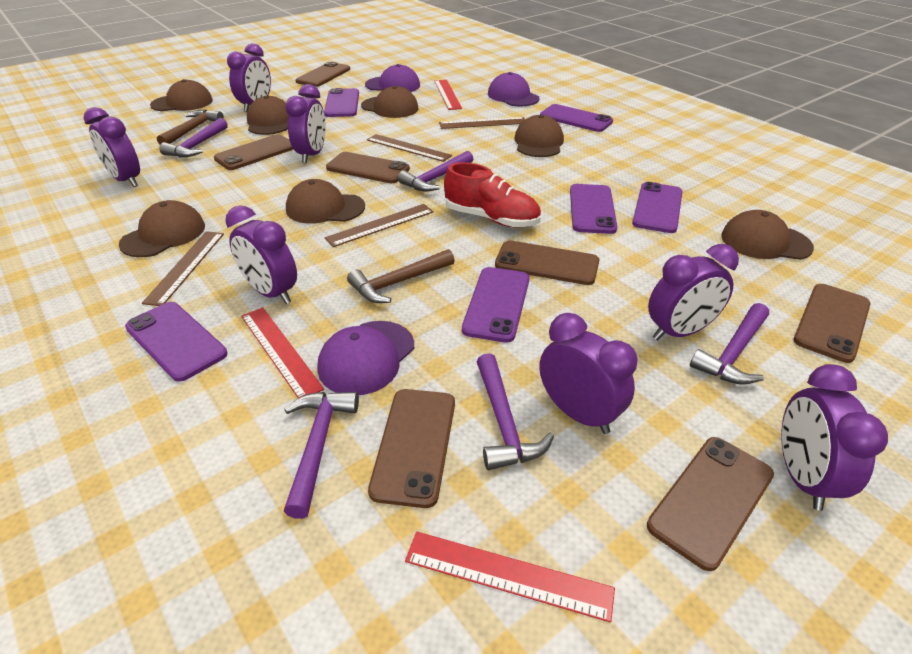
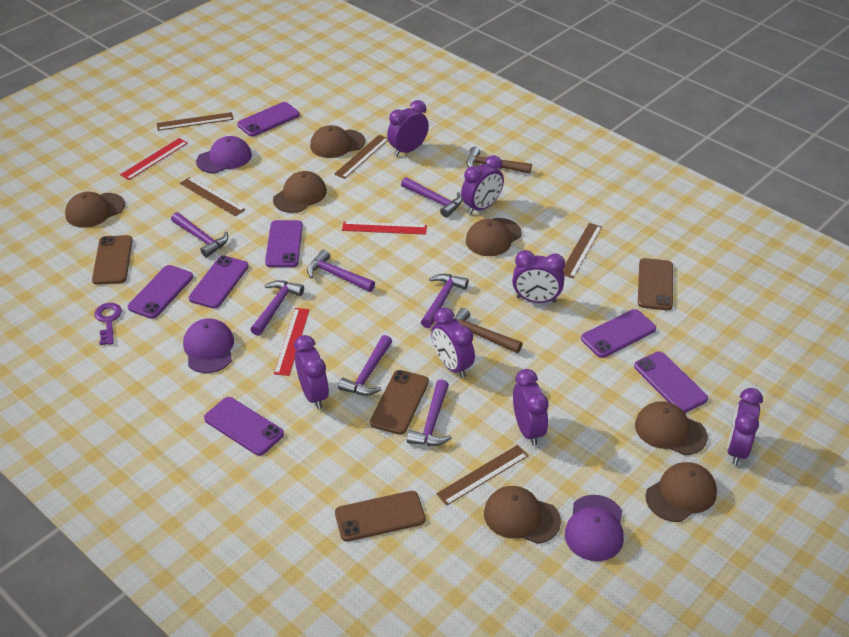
brown phone: [214,134,293,170] [296,61,350,87] [326,152,410,183] [368,389,455,508] [495,240,599,285] [647,437,774,571] [793,284,870,363] = 7 -> [92,235,133,285] [335,491,425,542] [370,370,429,435] [638,258,673,310] = 4
brown ruler: [142,231,224,306] [325,204,434,247] [367,134,452,162] [439,117,525,129] = 4 -> [157,112,234,131] [180,177,245,216] [334,135,388,179] [436,445,529,506] [563,223,602,278] = 5
purple hammer: [159,118,228,157] [284,392,359,519] [398,151,473,192] [477,353,554,470] [690,303,769,385] = 5 -> [171,212,228,257] [250,280,304,336] [307,250,375,292] [338,335,392,396] [401,177,463,218] [407,379,452,446] [421,274,469,328] = 7
purple key: none = 0 -> [95,303,122,345] = 1
purple phone: [125,302,228,382] [324,88,359,117] [462,267,530,343] [540,104,613,132] [570,184,617,234] [632,182,683,233] = 6 -> [128,265,193,319] [189,256,249,309] [204,397,284,456] [237,102,300,137] [265,220,303,267] [581,309,656,358] [634,351,708,413] = 7
red shoe: [444,162,541,227] = 1 -> none = 0

